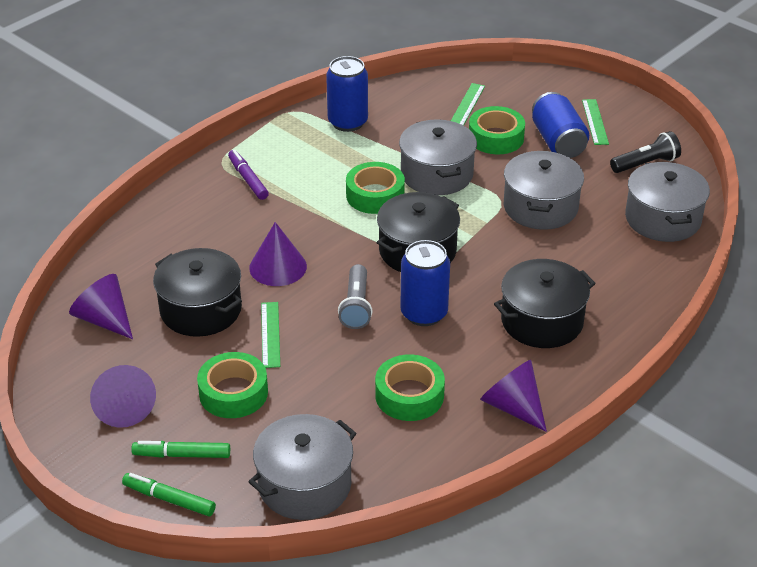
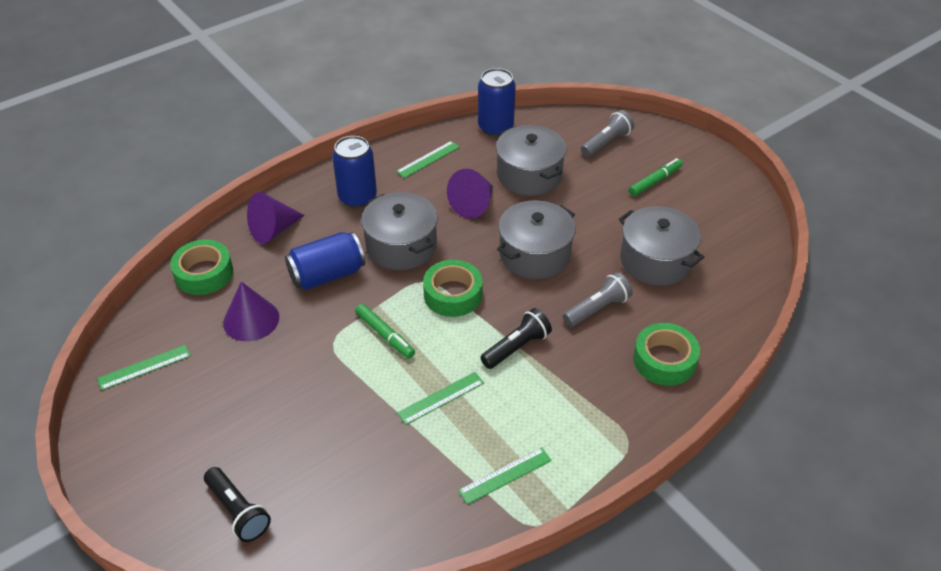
black flashlight: [610,131,681,173] = 1 -> [204,467,271,542] [480,308,552,369] = 2
black pot: [153,248,242,337] [377,192,460,272] [494,259,596,348] = 3 -> none = 0
green ruler: [261,302,280,368] [451,83,485,126] [582,99,609,145] = 3 -> [97,345,191,391] [396,141,460,178] [397,372,484,425] [458,447,552,505] = 4
green tape: [197,352,268,418] [346,162,405,214] [375,354,445,421] [469,106,525,154] = 4 -> [170,240,233,295] [423,260,483,317] [633,323,700,386] = 3
grey flashlight: [338,264,373,329] = 1 -> [563,272,633,327] [581,110,634,157] = 2
purple cone: [69,274,133,339] [90,365,156,428] [249,222,307,286] [480,360,547,432] = 4 -> [223,281,279,341] [247,192,305,244] [447,169,493,219] = 3
purple marker: [228,150,269,200] = 1 -> none = 0

